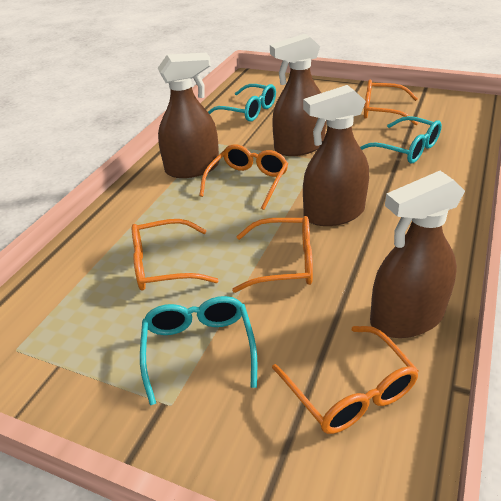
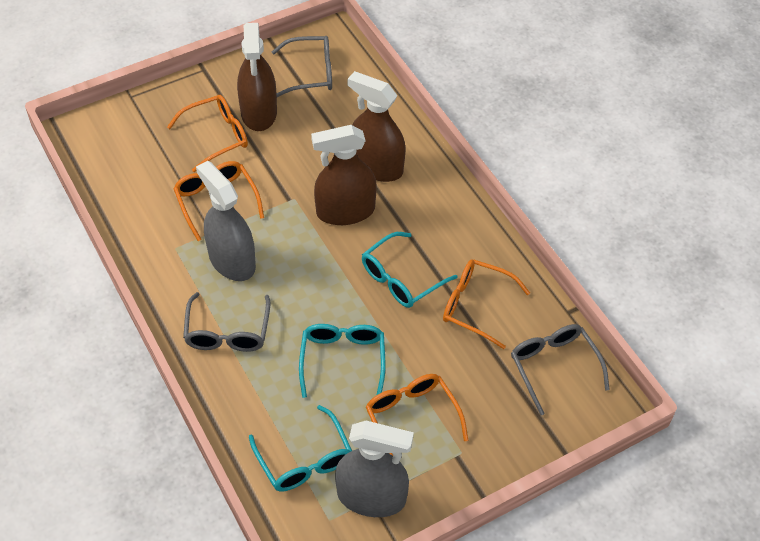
brown spray bottle: [158,53,219,178] [270,34,326,156] [303,85,369,226] [370,171,465,338] = 4 -> [237,23,277,131] [311,125,377,225] [348,71,406,182] = 3
grey glasses: none = 0 -> [183,292,270,352] [272,36,332,97] [511,324,610,415] = 3
grey spray bottle: none = 0 -> [196,161,256,281] [335,421,414,517] = 2
orange glasses: [132,219,219,291] [199,144,288,210] [232,216,313,293] [272,326,419,434] [364,79,418,125] = 5 -> [167,95,248,172] [173,161,264,241] [366,374,468,456] [443,259,530,349] = 4

